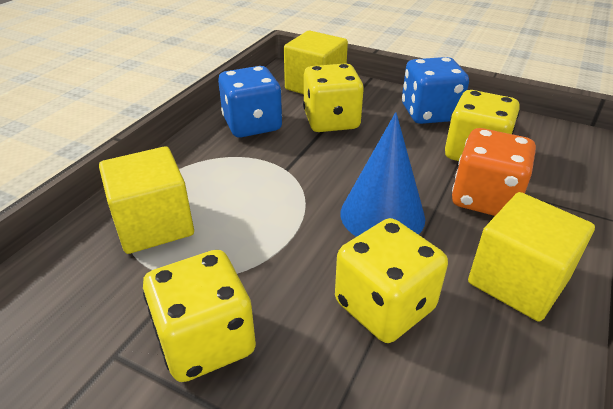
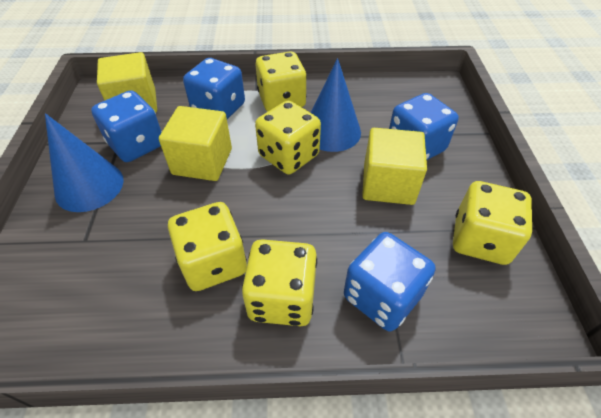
blue cone: [341,112,425,237] = 1 -> [45,113,124,212] [311,58,361,152] = 2
blue dice: [218,66,282,138] [402,57,469,124] = 2 -> [91,90,162,162] [183,58,245,119] [344,232,435,331] [389,93,459,160] = 4
orange dice: [452,128,536,216] = 1 -> none = 0
yellow dice: [143,250,256,382] [303,63,364,132] [335,218,448,343] [445,90,520,161] = 4 -> [168,202,247,291] [242,239,317,326] [255,51,307,112] [255,101,321,174] [453,181,532,265] = 5

